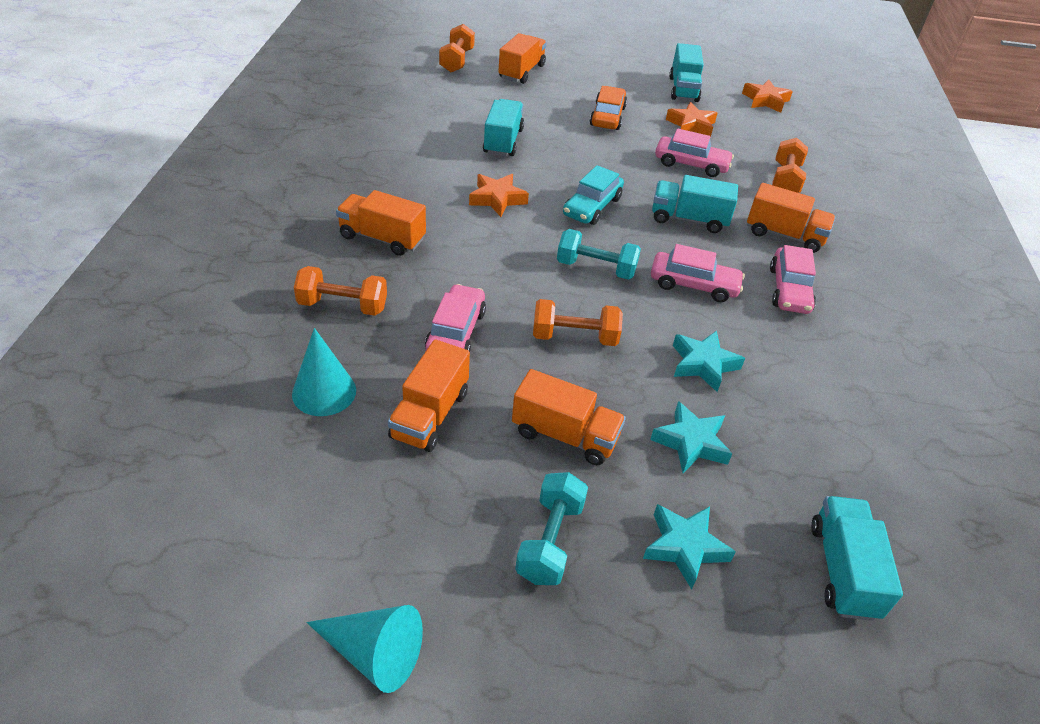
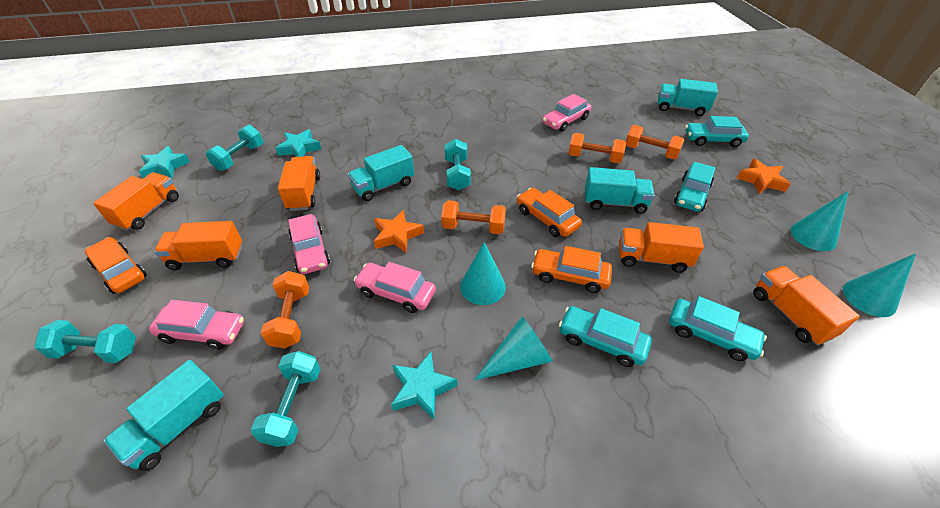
orange car: [590,86,627,130] = 1 -> [85,237,147,294] [517,188,582,237] [531,246,612,293] = 3
orange star: [469,174,529,217] [666,102,717,138] [742,80,793,113] = 3 -> [374,210,424,253] [737,159,791,194] = 2
turquoise car: [563,165,624,225] = 1 -> [559,306,652,367] [669,296,767,361] [674,162,715,212] [685,116,749,147] = 4
turquoise cone: [292,328,356,416] [307,605,423,693] = 2 -> [460,242,506,305] [474,317,552,380] [791,191,849,251] [843,253,916,317] = 4
turquoise dumbbell: [515,472,588,585] [557,229,641,280] = 2 -> [34,320,136,363] [206,125,263,171] [251,351,321,447] [444,139,471,190] = 4

